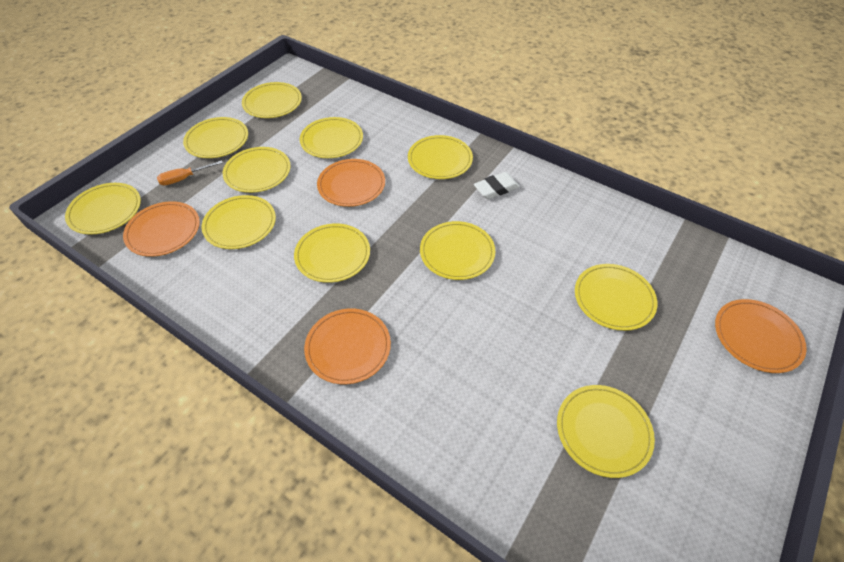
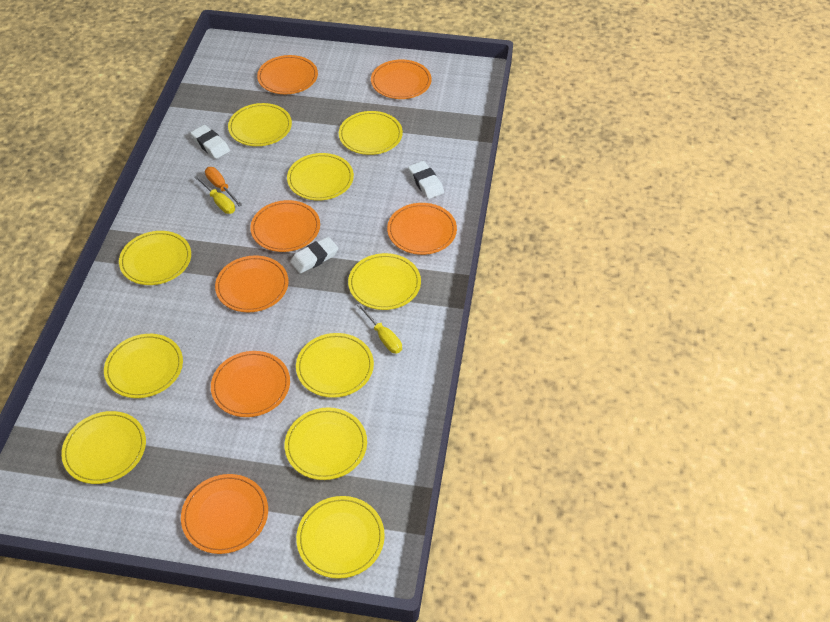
orange plate: [123,201,200,257] [304,308,391,384] [317,159,385,207] [715,299,807,373] = 4 -> [181,474,268,554] [211,351,290,417] [215,255,288,312] [250,200,320,252] [257,55,318,94] [371,60,432,99] [387,203,457,255] = 7
white eraser: [474,172,520,199] = 1 -> [190,125,230,159] [290,237,339,274] [408,161,444,199] = 3
yellow plate: [65,183,141,235] [183,117,248,158] [202,195,276,249] [223,147,291,193] [242,82,302,118] [294,223,370,283] [300,117,363,158] [408,135,473,179] [420,221,495,280] [557,385,655,478] [575,264,657,331] = 11 -> [61,411,146,484] [104,334,183,398] [119,231,191,285] [228,103,292,146] [285,407,367,480] [287,153,354,201] [296,333,374,398] [296,496,385,579] [339,111,403,155] [348,253,421,310] = 10
yellow screwdriver: none = 0 -> [194,175,235,214] [357,303,402,353] = 2

